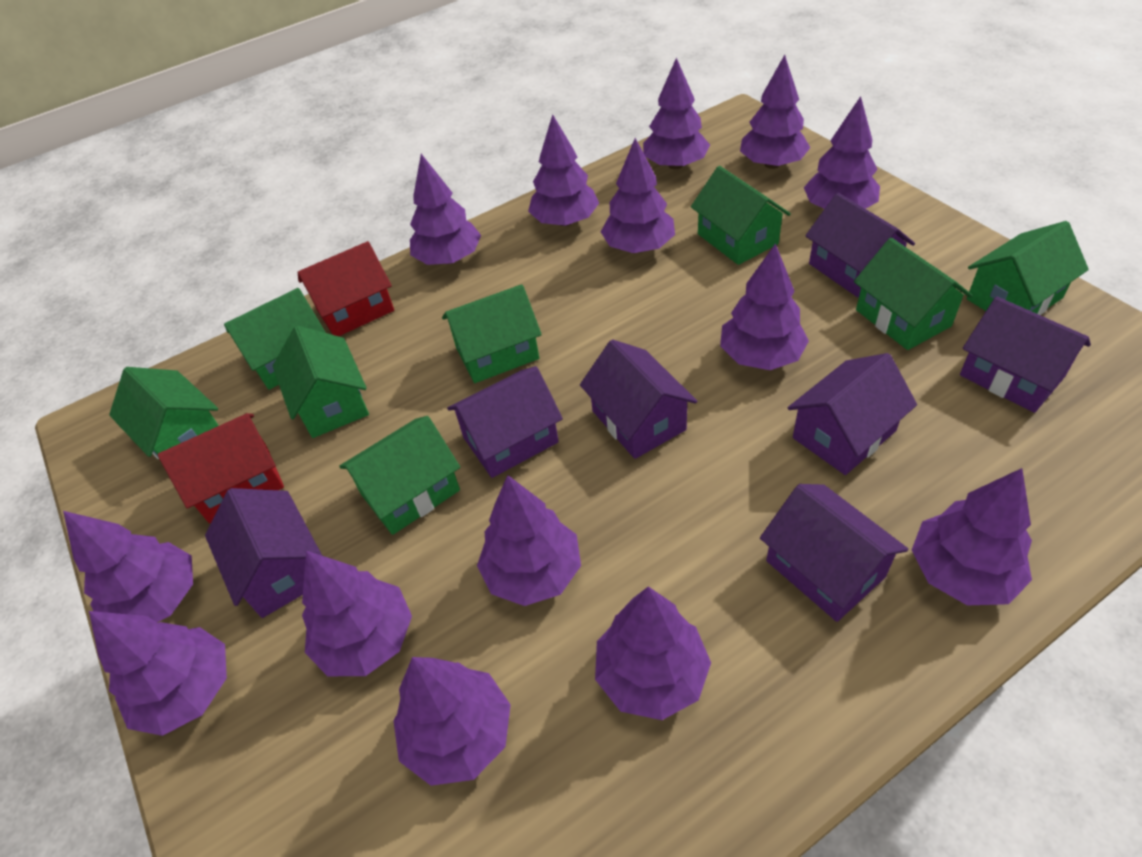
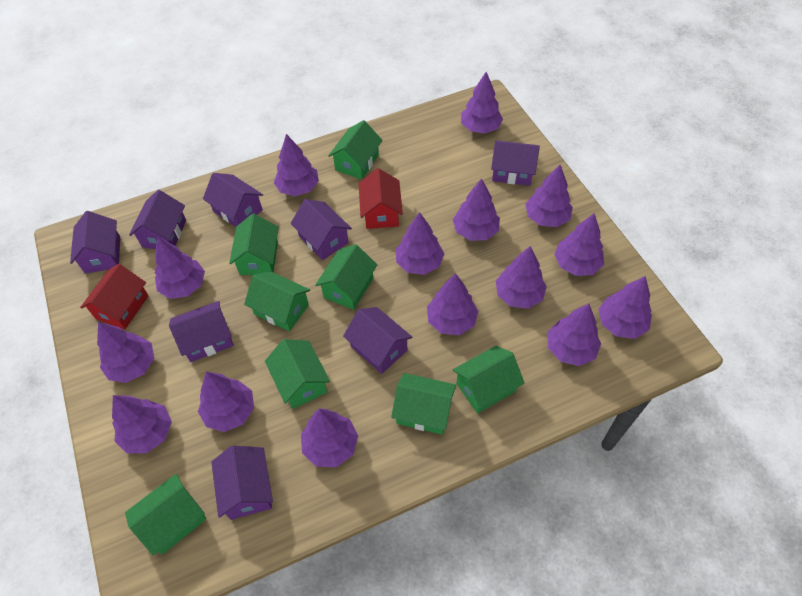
purple house: [205,488,322,618] [447,366,563,478] [580,339,697,459] [760,484,908,622] [788,353,917,475] [805,193,915,297] [960,297,1091,413] = 7 -> [70,211,120,274] [129,190,186,249] [169,301,233,362] [203,173,263,227] [211,445,273,520] [290,199,352,260] [343,307,413,374] [491,140,540,186] = 8
purple tree: [63,511,193,622] [89,611,227,736] [302,551,412,676] [393,657,511,786] [410,154,481,265] [477,475,581,606] [528,114,599,226] [595,586,711,720] [601,138,675,253] [643,58,710,169] [720,243,809,370] [740,55,810,169] [804,96,880,209] [912,468,1032,605] = 14 -> [97,322,154,383] [112,395,172,454] [155,237,205,299] [198,372,254,432] [274,134,319,196] [301,409,358,467] [396,212,444,275] [427,273,479,335] [453,178,500,241] [461,72,503,134] [496,246,547,309] [525,165,573,227] [547,304,601,366] [554,213,604,276] [599,276,652,339] = 15

